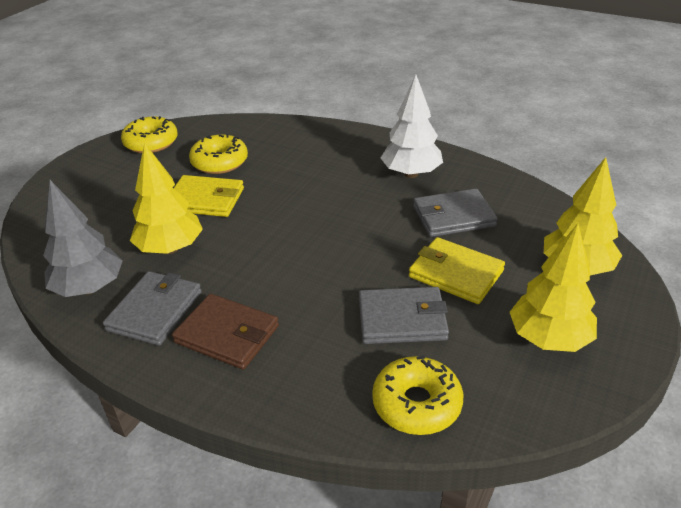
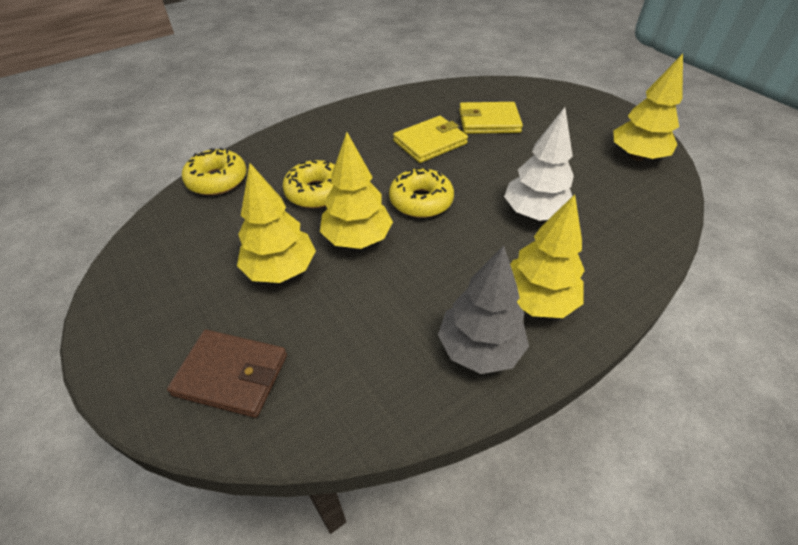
grey wallet: [103,271,202,346] [359,287,449,344] [413,188,498,237] = 3 -> none = 0
yellow tree: [130,142,203,254] [510,224,597,352] [544,157,622,275] = 3 -> [237,163,316,283] [320,132,393,249] [510,194,585,318] [613,54,683,161] = 4

